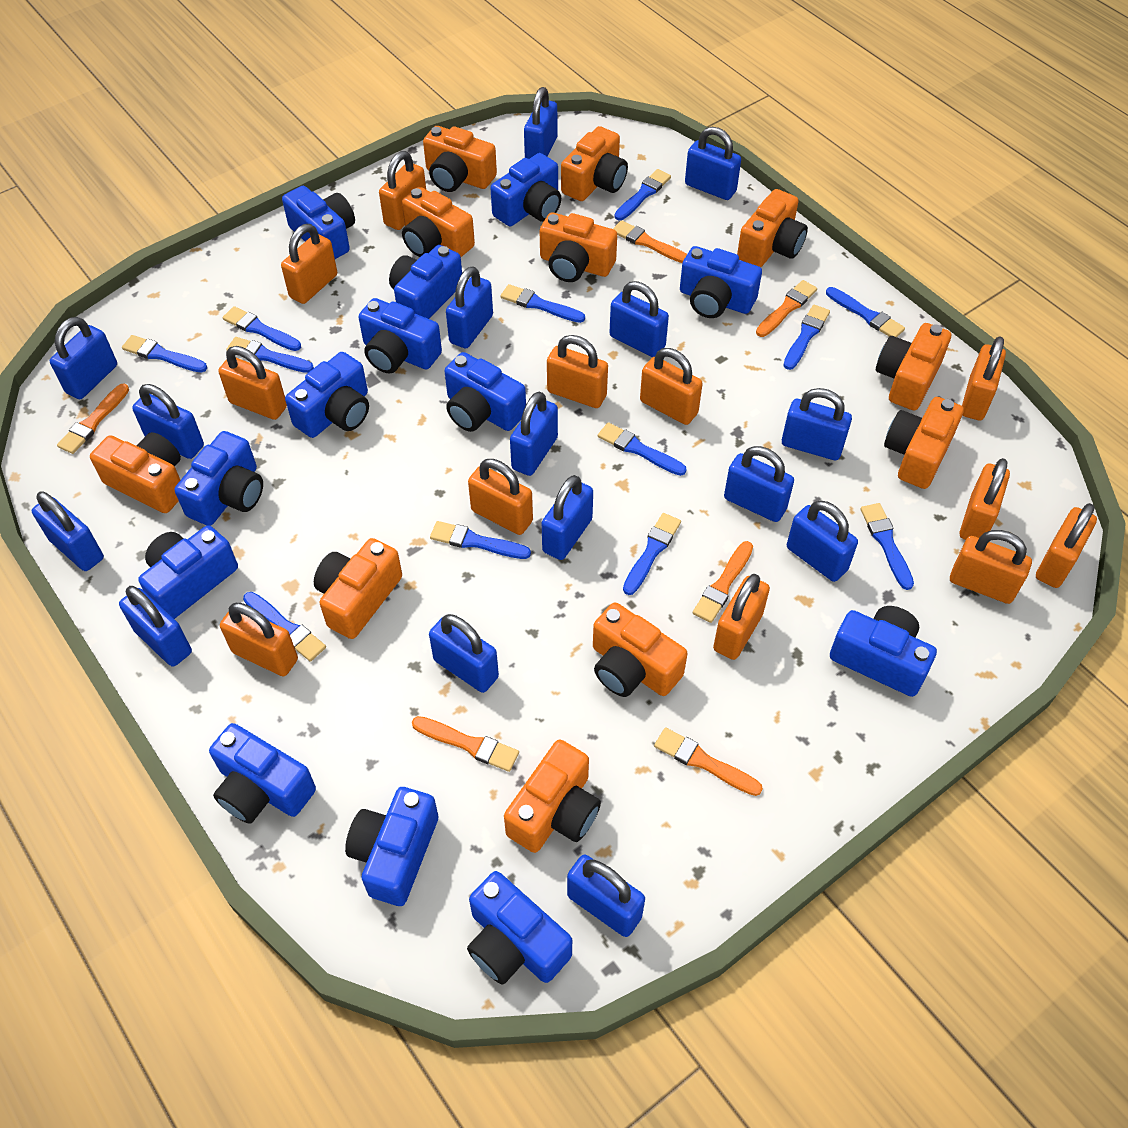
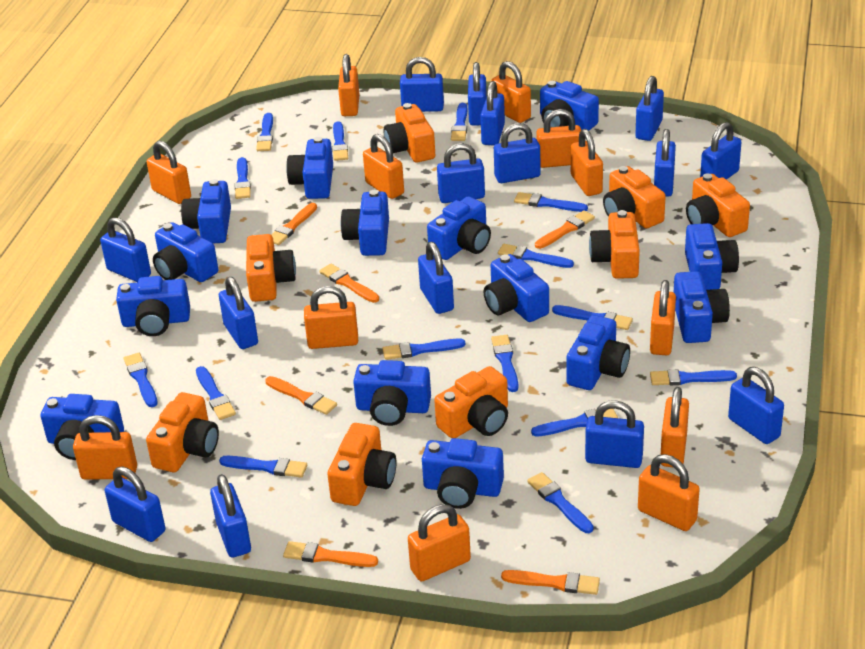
blue brush: [122,335,207,373] [223,306,301,351] [226,337,314,373] [243,592,326,662] [430,521,531,559] [501,284,585,323] [598,422,687,476] [615,169,671,221] [623,513,681,595] [783,304,830,370] [826,287,905,337] [860,503,914,590] = 12 -> [123,353,157,407] [196,366,236,420] [219,456,307,478] [234,157,251,199] [256,113,273,151] [332,121,348,161] [382,338,465,360] [451,103,467,141] [491,335,518,392] [498,244,574,268] [514,192,588,212] [527,472,593,533] [531,409,618,437] [552,305,633,330] [650,369,737,386] = 15
blue camera: [138,525,238,619] [175,431,263,526] [209,723,316,824] [282,186,355,259] [285,352,369,438] [345,787,438,906] [359,298,442,374] [389,245,462,319] [445,352,526,432] [467,871,572,984] [491,153,561,226] [680,246,762,318] [830,606,937,697] = 13 -> [41,394,124,460] [116,276,190,336] [153,223,218,282] [181,179,231,243] [286,137,333,199] [341,190,389,256] [353,360,431,426] [422,438,504,509] [427,196,491,260] [484,254,549,322] [540,81,599,131] [566,315,630,390] [674,271,730,343] [685,223,739,290] = 14
orange camera: [90,432,181,513] [314,538,402,639] [402,187,475,257] [423,126,497,192] [504,740,601,853] [540,212,617,282] [561,126,628,201] [593,602,687,697] [737,189,808,267] [876,323,951,410] [884,397,964,489] = 11 -> [146,392,219,472] [246,234,296,302] [327,423,397,506] [384,103,435,163] [434,366,508,438] [589,210,640,279] [603,166,666,228] [686,173,750,237] = 8

